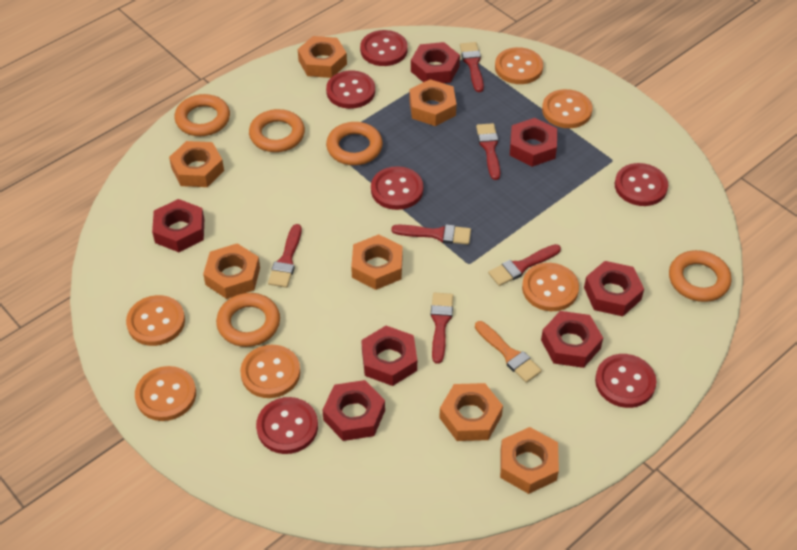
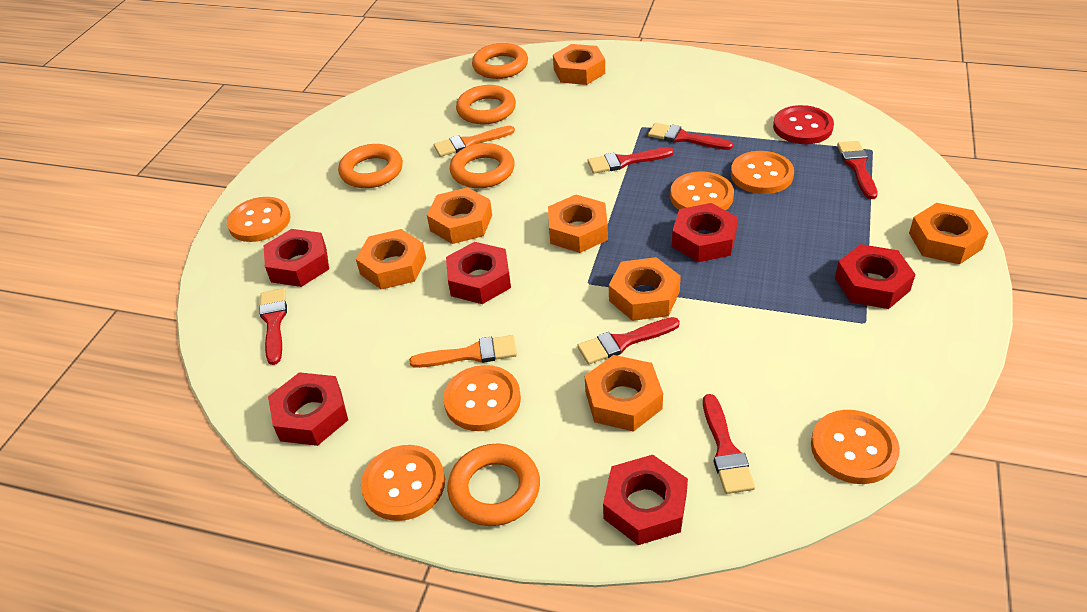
orange brush: [475,321,542,383] = 1 -> [409,335,517,368] [434,126,515,157] = 2
red button: [256,397,318,454] [326,71,375,109] [360,30,408,66] [371,166,423,210] [595,354,657,408] [615,163,668,206] = 6 -> [773,105,834,144] = 1
red nut: [152,199,204,252] [322,380,385,441] [361,326,417,386] [411,42,460,83] [510,118,557,167] [541,311,603,368] [584,261,644,316] = 7 -> [264,229,329,287] [268,372,348,446] [446,242,511,304] [603,455,688,545] [672,203,738,262] [835,244,916,309] = 6

